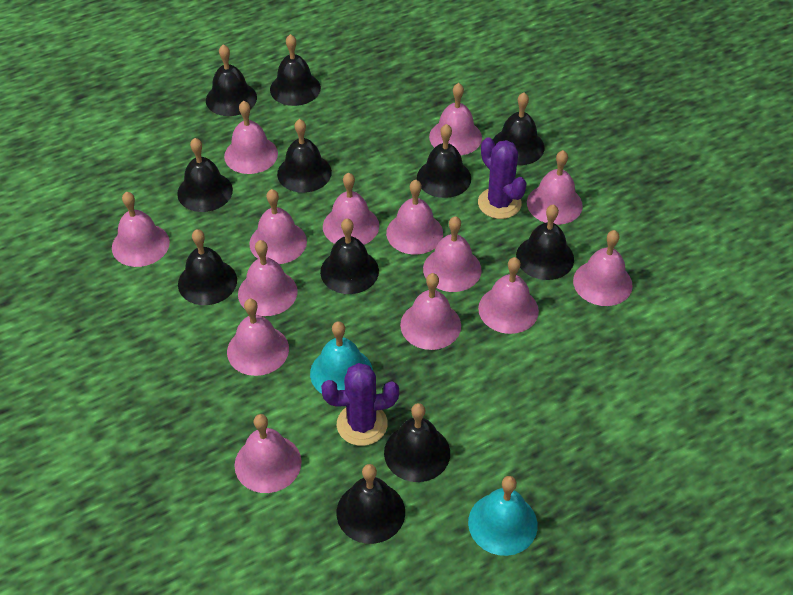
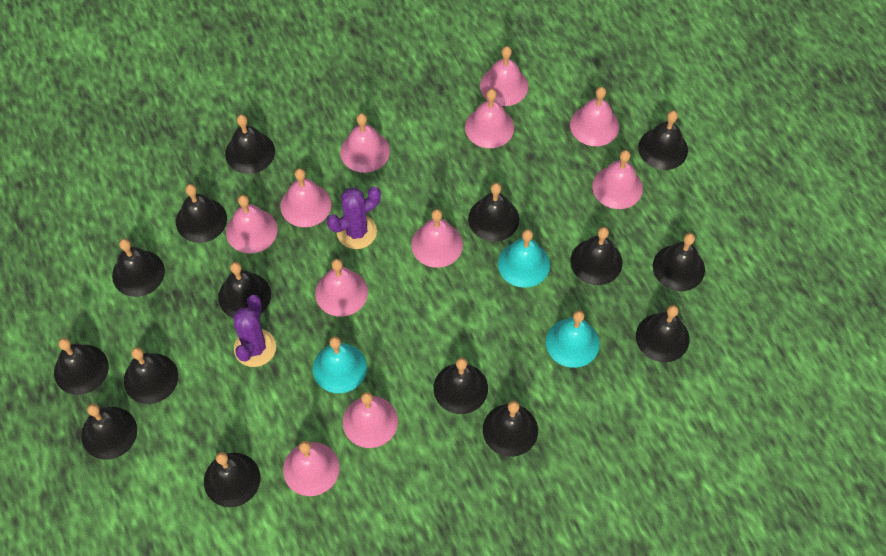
black bell: [177,138,233,212] [178,229,237,305] [206,44,257,116] [270,34,321,106] [277,119,332,193] [320,218,379,294] [337,464,405,544] [384,403,450,482] [417,124,471,198] [493,92,544,165] [516,204,574,280] = 11 -> [54,338,109,395] [81,404,137,460] [112,239,165,297] [124,347,178,404] [176,184,227,243] [204,452,260,507] [218,262,271,318] [225,114,275,174] [433,357,488,414] [468,183,519,242] [483,401,538,457] [570,227,622,285] [636,305,689,362] [638,111,688,170] [653,233,705,291] = 15
pink bell: [112,192,170,267] [224,101,278,174] [227,299,289,376] [235,414,302,493] [238,240,297,316] [250,189,307,264] [323,172,379,245] [386,180,443,255] [400,273,461,350] [423,216,482,292] [429,83,482,155] [478,257,539,334] [527,150,583,225] [573,230,633,306] = 14 -> [226,195,278,254] [280,168,331,227] [283,441,340,496] [315,259,368,317] [340,113,390,173] [343,392,398,448] [411,209,463,268] [465,89,514,148] [480,46,528,106] [570,87,619,146] [592,150,643,209] = 11
turquoise bell: [310,321,373,394] [468,476,538,556] = 2 -> [313,336,367,393] [498,229,550,288] [546,310,600,368] = 3

